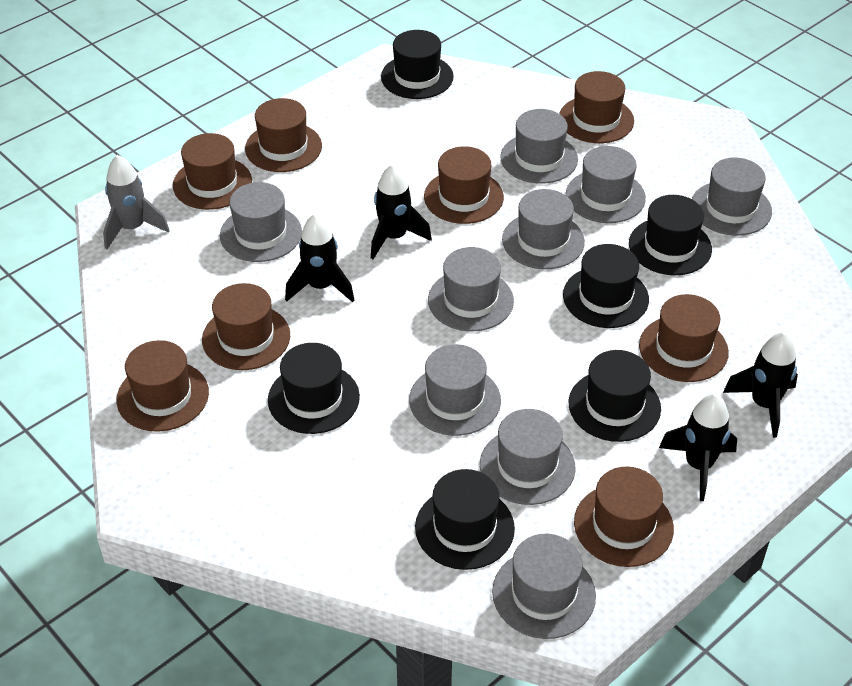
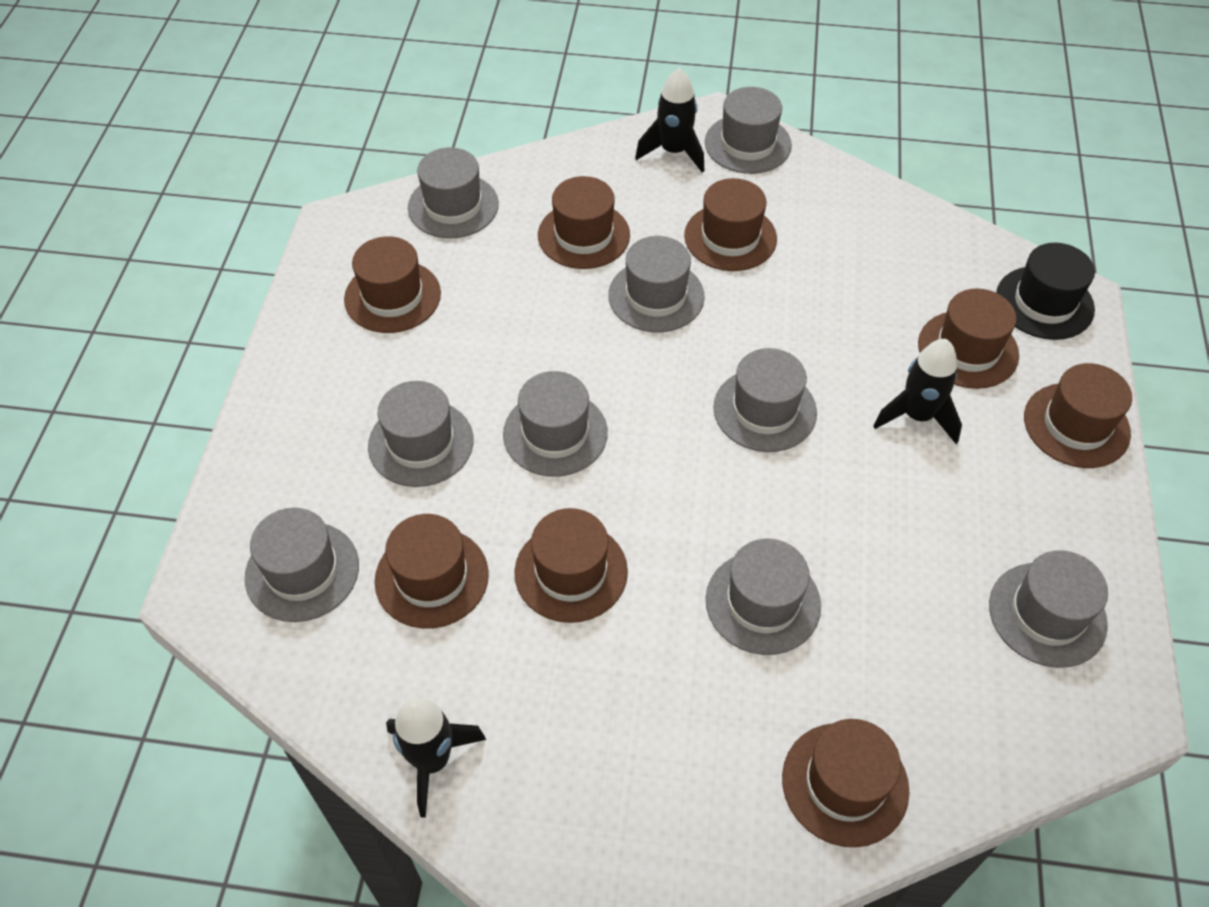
black hat: [268,343,360,434] [381,30,454,99] [415,469,515,570] [563,244,649,328] [569,350,661,442] [629,195,712,275] = 6 -> [996,243,1095,340] = 1
black rocket: [285,214,354,302] [371,164,432,259] [659,393,737,501] [723,332,798,438] = 4 -> [386,697,486,818] [635,68,704,172] [873,339,962,444] = 3
grey rocket: [103,155,170,249] = 1 -> none = 0

